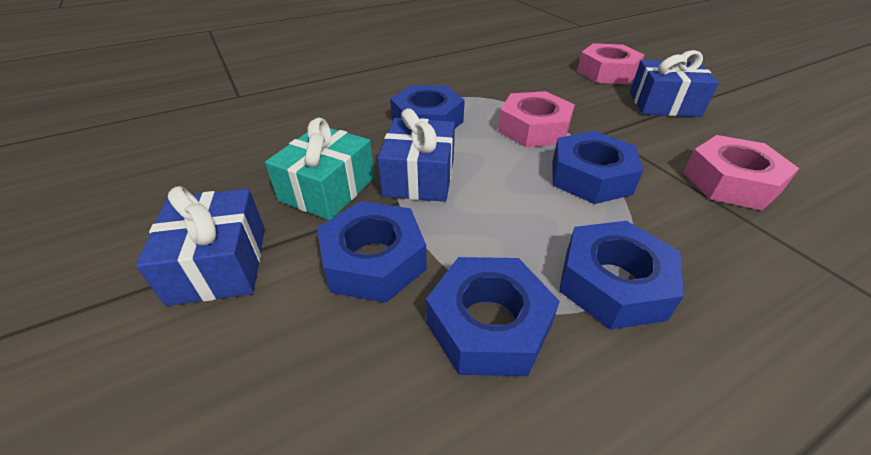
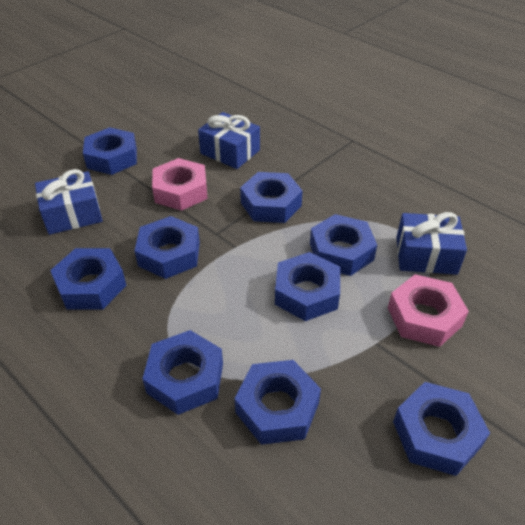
blue nut: [317,201,427,303] [390,85,465,128] [426,257,560,376] [552,131,643,204] [559,221,684,330] = 5 -> [50,248,127,310] [83,127,137,175] [135,216,200,279] [143,330,223,415] [235,360,321,445] [240,172,303,223] [275,252,340,321] [310,214,377,276] [393,382,490,476] = 9
pink nut: [498,91,575,147] [577,43,644,84] [683,135,799,210] = 3 -> [152,158,208,211] [388,274,469,347] = 2
turquoise gift: [265,118,375,220] = 1 -> none = 0

